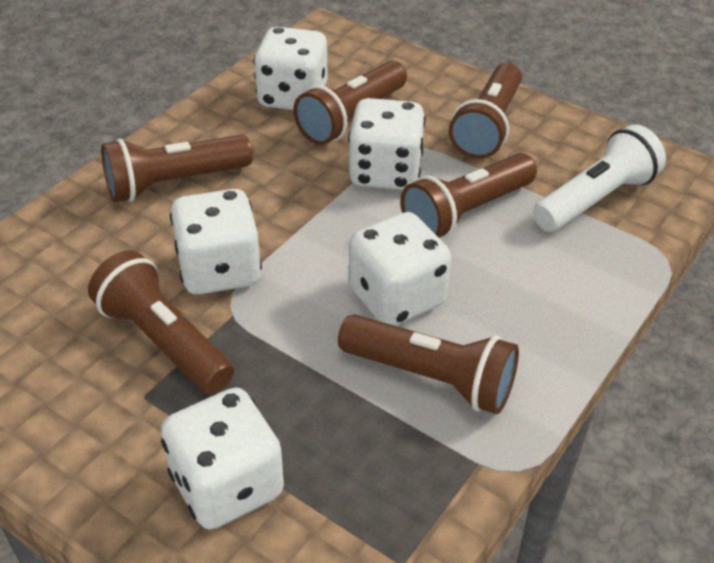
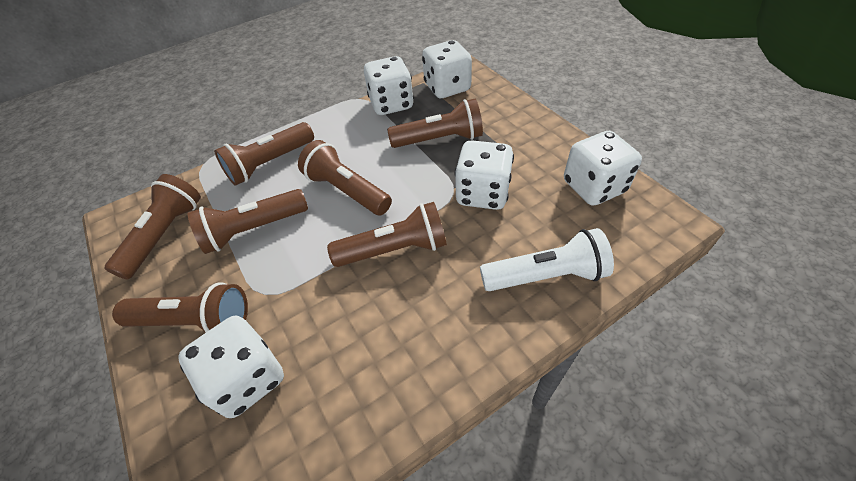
brown flashlight: [88,250,234,394] [101,135,253,202] [293,61,407,145] [338,314,519,414] [400,153,537,238] [449,63,522,159] = 6 -> [105,174,201,280] [112,282,248,332] [188,189,308,254] [214,122,314,186] [298,140,392,215] [327,202,447,267] [387,99,483,148] = 7

